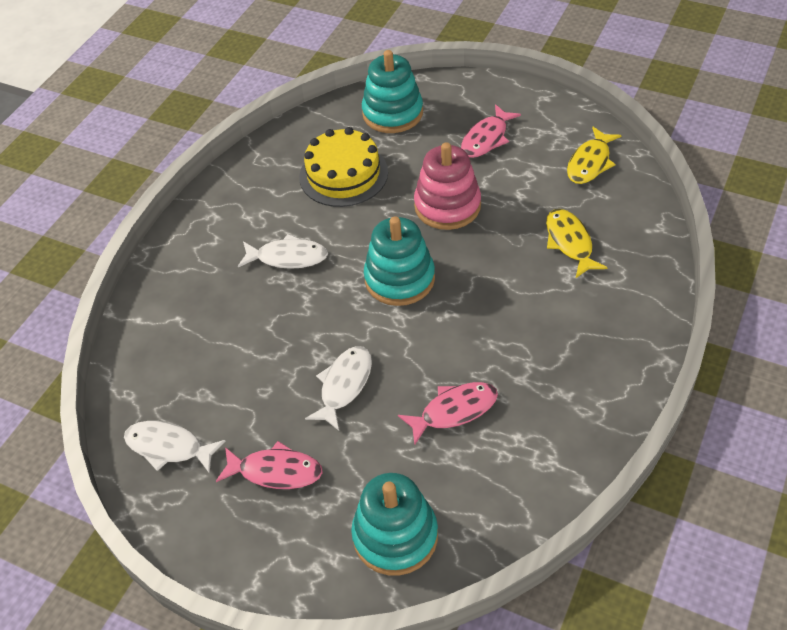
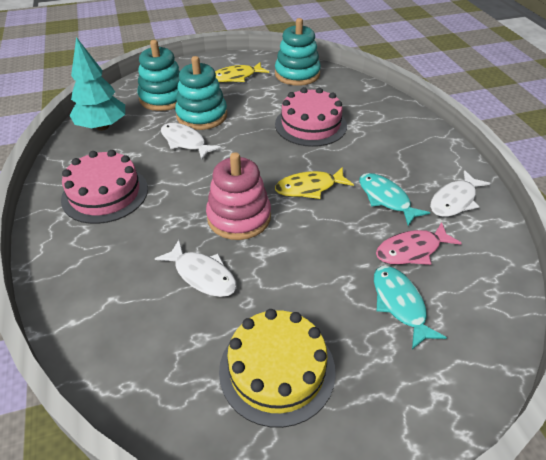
pink cake: none = 0 -> [61,150,148,224] [275,87,347,147] = 2
pink fish: [216,441,323,489] [398,382,498,445] [461,104,521,158] = 3 -> [376,222,462,265] = 1
turquoise fish: none = 0 -> [359,173,430,226] [374,266,447,350] = 2
turquoise tree: none = 0 -> [69,37,125,131] = 1

